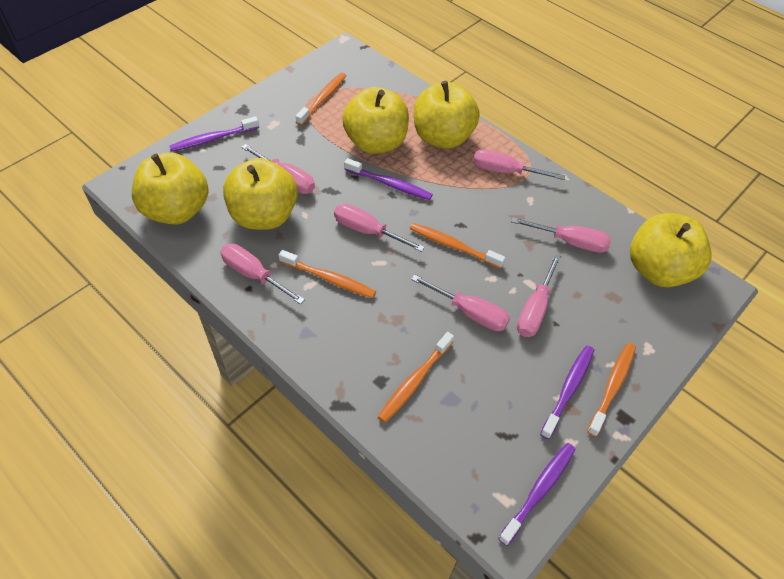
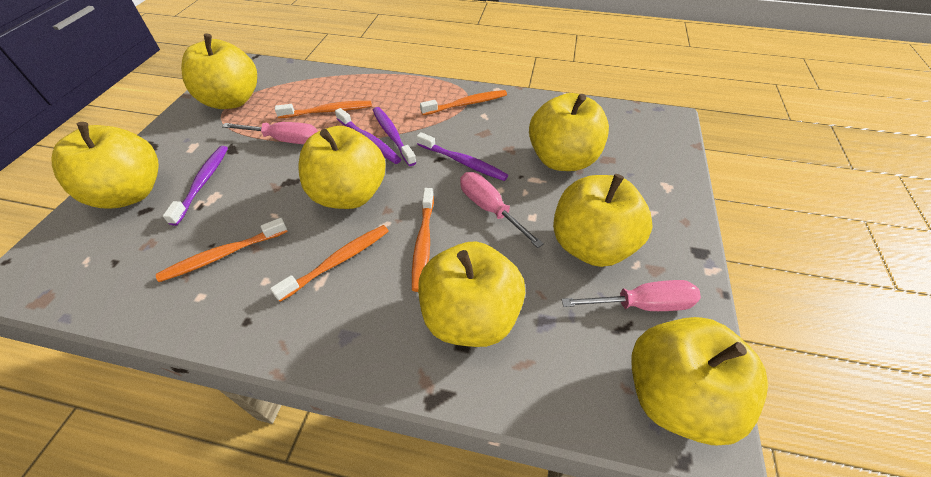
pink screwdriver: [220,244,305,304] [241,144,315,194] [334,204,425,252] [411,274,510,331] [473,149,565,180] [511,217,611,253] [517,254,561,337] = 7 -> [222,122,317,144] [460,172,544,248] [562,280,701,311] = 3
yellow apple: [132,152,209,225] [223,158,298,230] [342,87,409,154] [414,81,480,149] [630,213,712,287] = 5 -> [51,122,159,209] [181,34,257,109] [299,126,386,209] [418,241,525,347] [529,93,609,171] [553,174,653,267] [631,317,768,445] = 7

